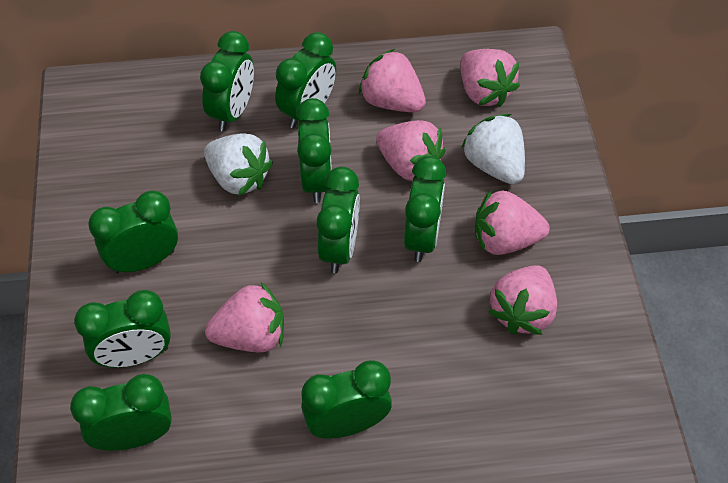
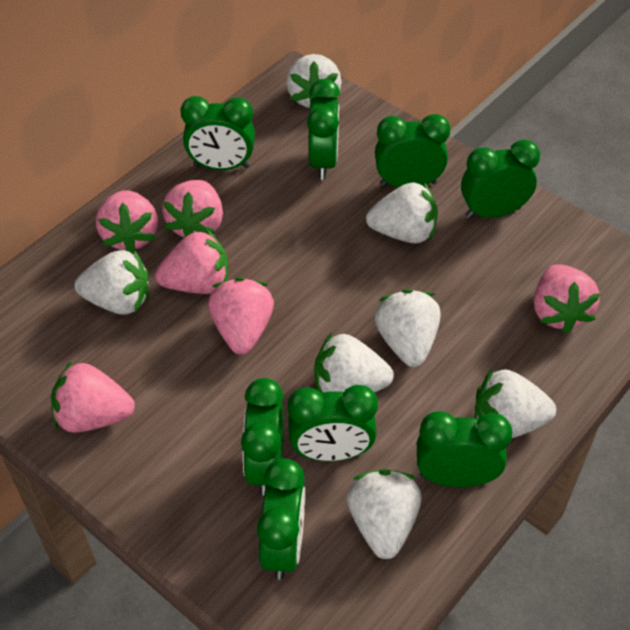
green clock: [70,374,172,451] [74,290,171,368] [88,191,178,274] [200,31,254,131] [275,32,336,129] [296,98,332,203] [301,360,392,439] [316,167,360,273] [404,156,447,262] = 9 -> [181,96,255,170] [241,378,284,495] [257,458,305,580] [288,385,378,461] [307,79,340,180] [375,114,450,188] [417,411,513,487] [461,140,540,219] = 8
white strawberry: [204,133,273,196] [461,114,525,184] = 2 -> [74,250,149,315] [287,54,342,108] [314,333,394,393] [347,469,422,559] [366,182,438,243] [375,289,440,367] [475,369,556,438] = 7

